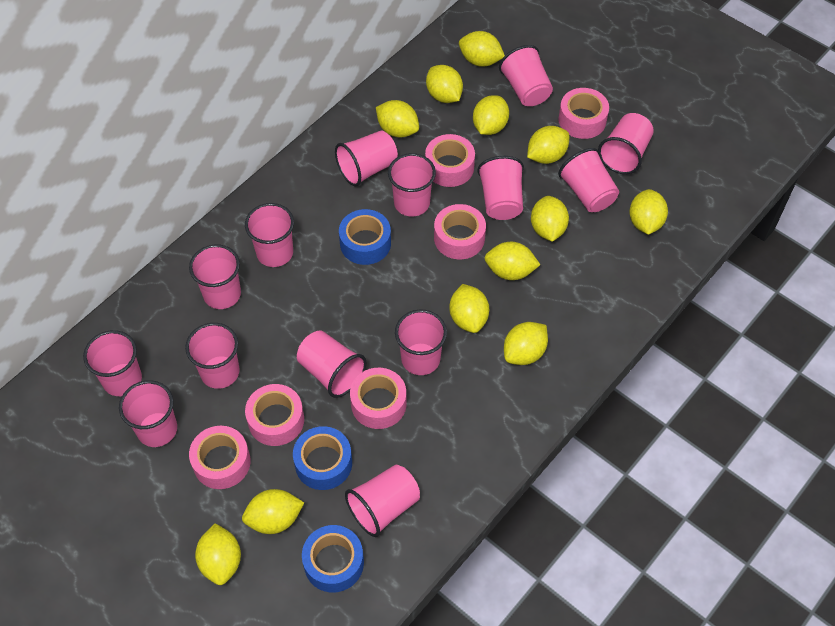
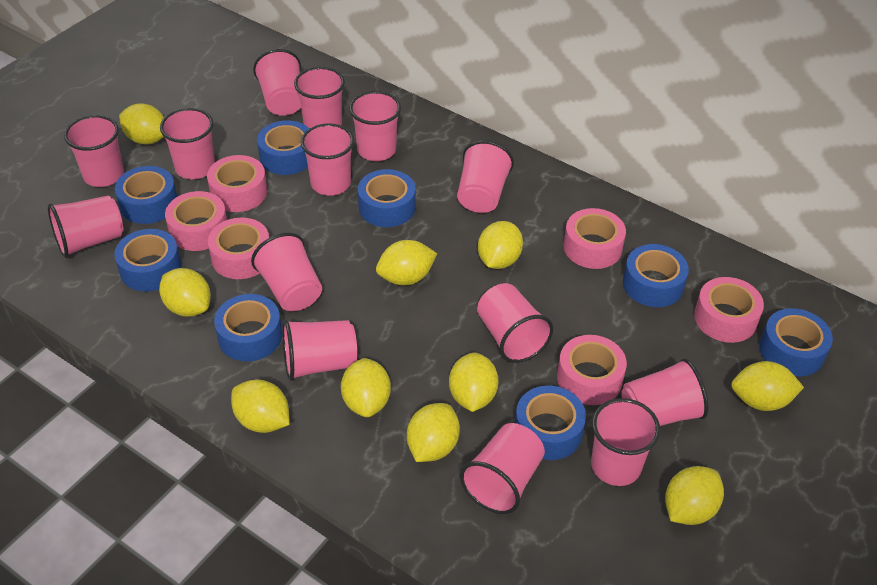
blue tape: [293,426,352,490] [302,525,364,592] [339,209,391,265] = 3 -> [114,229,181,291] [115,166,177,224] [214,294,282,362] [257,120,309,175] [358,169,416,227] [515,386,586,460] [623,244,689,307] [760,308,833,376] = 8
yellow lemon: [195,523,241,585] [242,489,304,534] [376,100,419,137] [426,65,463,103] [449,284,489,333] [459,31,505,67] [473,95,509,135] [484,242,540,280] [504,322,548,365] [527,126,569,164] [531,196,569,242] [629,189,668,235] = 12 -> [119,103,164,144] [159,268,211,317] [231,380,289,433] [341,358,391,417] [376,240,437,285] [407,403,460,462] [449,353,499,412] [478,221,523,269] [665,466,724,525] [731,361,804,411] = 10

